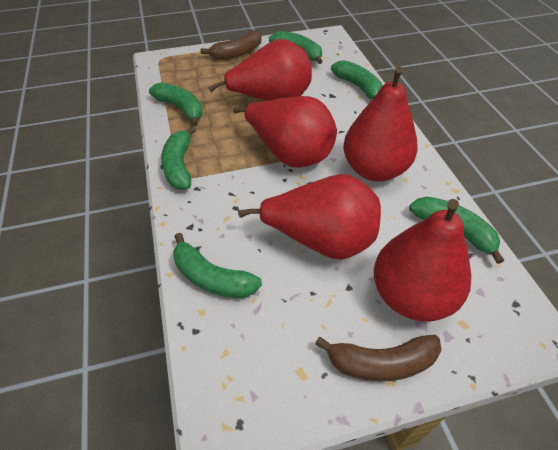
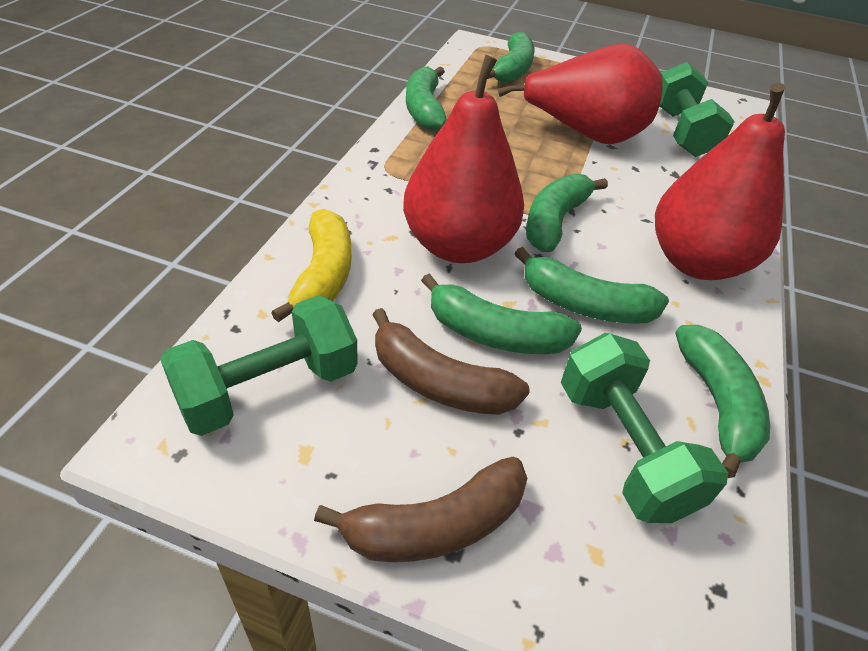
green dumbbell: none = 0 -> [160,295,358,436] [561,333,728,523] [660,62,735,157] = 3
red pear: [208,39,312,101] [233,96,337,168] [238,174,381,260] [343,66,418,182] [374,199,472,321] = 5 -> [403,55,524,263] [498,44,663,145] [655,83,785,280] = 3
yellow banana: none = 0 -> [271,209,351,322] = 1

